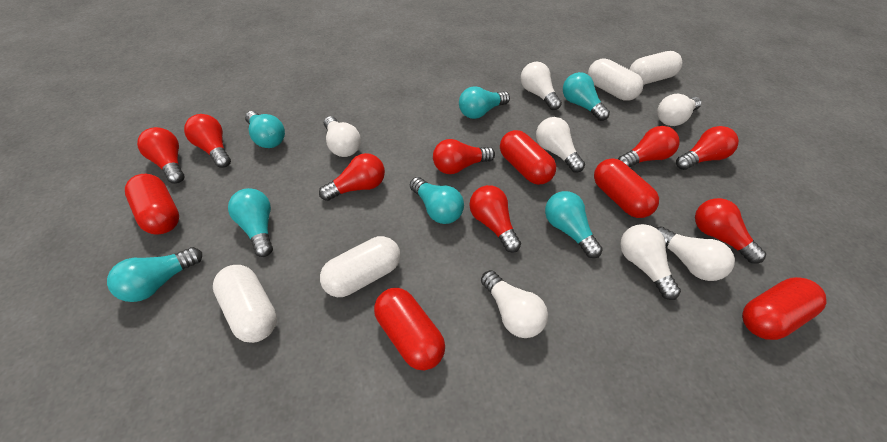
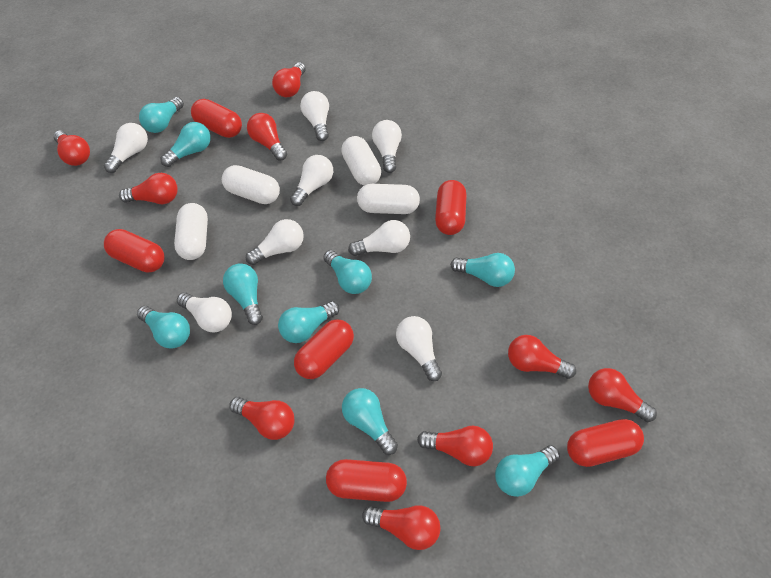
red capsule: [125,174,179,235] [374,288,445,370] [500,130,556,185] [594,159,659,218] [742,277,827,340] = 5 -> [104,229,165,273] [191,99,242,138] [294,319,354,379] [326,459,407,502] [435,180,467,235] [567,419,644,467] = 6
red light bulb: [137,127,185,184] [184,114,231,168] [319,153,385,201] [433,139,495,174] [469,185,521,253] [618,126,680,167] [676,126,739,170] [695,198,766,264] = 8 -> [53,130,90,166] [119,173,178,204] [230,397,295,440] [247,113,287,161] [272,62,306,97] [362,505,441,550] [417,426,493,466] [508,335,576,379] [588,368,657,422] = 9
turquoise light bulb: [107,247,202,302] [228,188,273,257] [245,111,285,148] [410,177,464,224] [459,86,510,119] [545,191,603,258] [563,72,610,121] = 7 -> [137,306,190,349] [139,97,184,133] [161,122,211,167] [223,263,263,325] [278,301,339,343] [323,250,372,294] [342,388,398,455] [450,253,515,287] [495,445,560,497] = 9
white light bulb: [324,116,361,157] [481,270,548,338] [521,62,562,110] [536,117,585,172] [620,224,681,300] [656,226,735,281] [657,94,701,126] = 7 -> [104,123,148,173] [177,292,232,332] [246,219,304,265] [290,155,333,206] [300,91,329,141] [348,220,410,256] [372,120,402,173] [396,316,442,381] = 8

